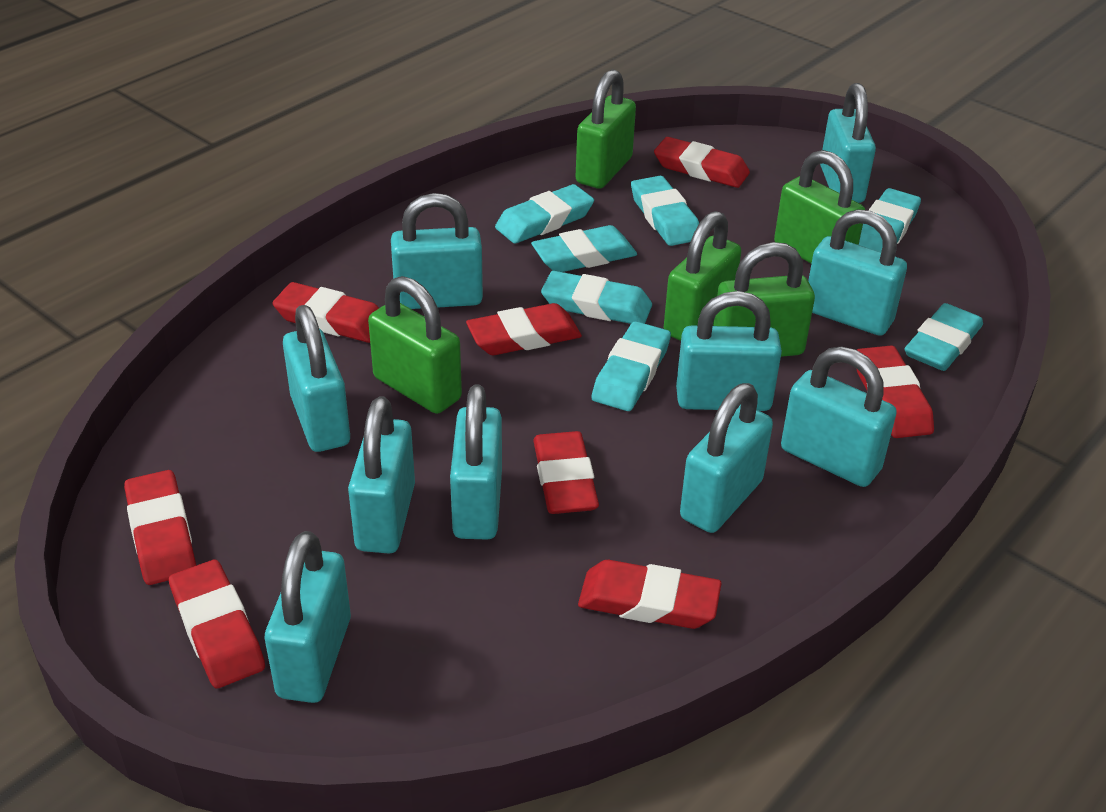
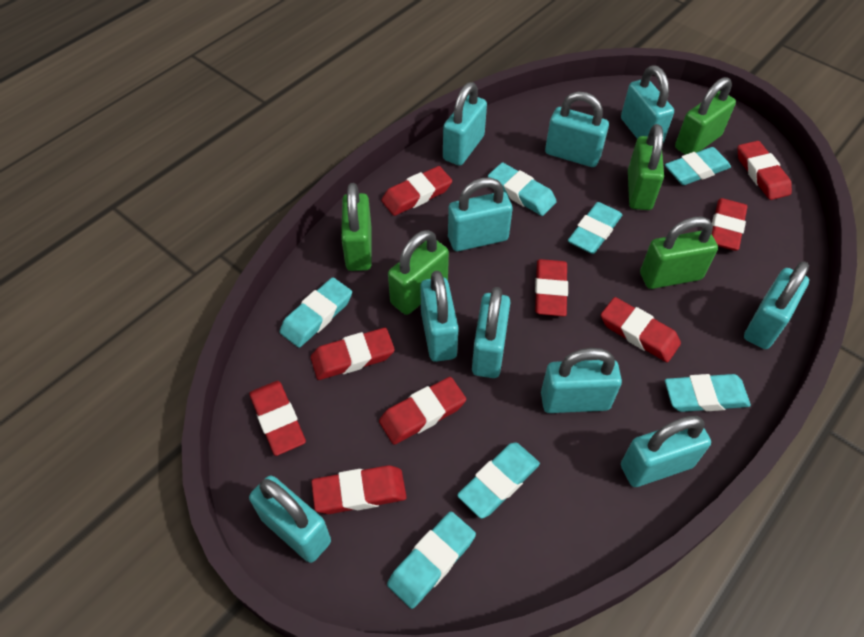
red eraser: [124,470,196,585] [169,560,265,688] [273,282,379,343] [466,303,582,355] [533,431,599,514] [578,560,722,629] [654,137,750,188] [857,345,934,438] = 8 -> [249,381,306,456] [311,328,395,380] [311,465,407,514] [379,377,466,445] [381,166,452,216] [535,259,568,316] [601,297,681,363] [712,198,747,251] [738,141,792,200] = 9

